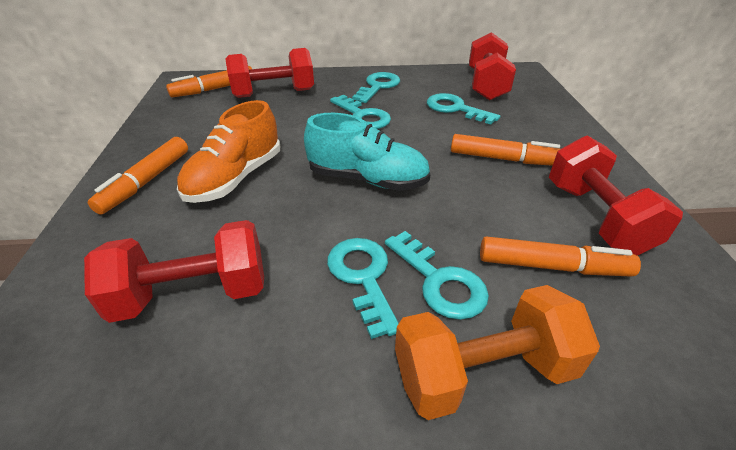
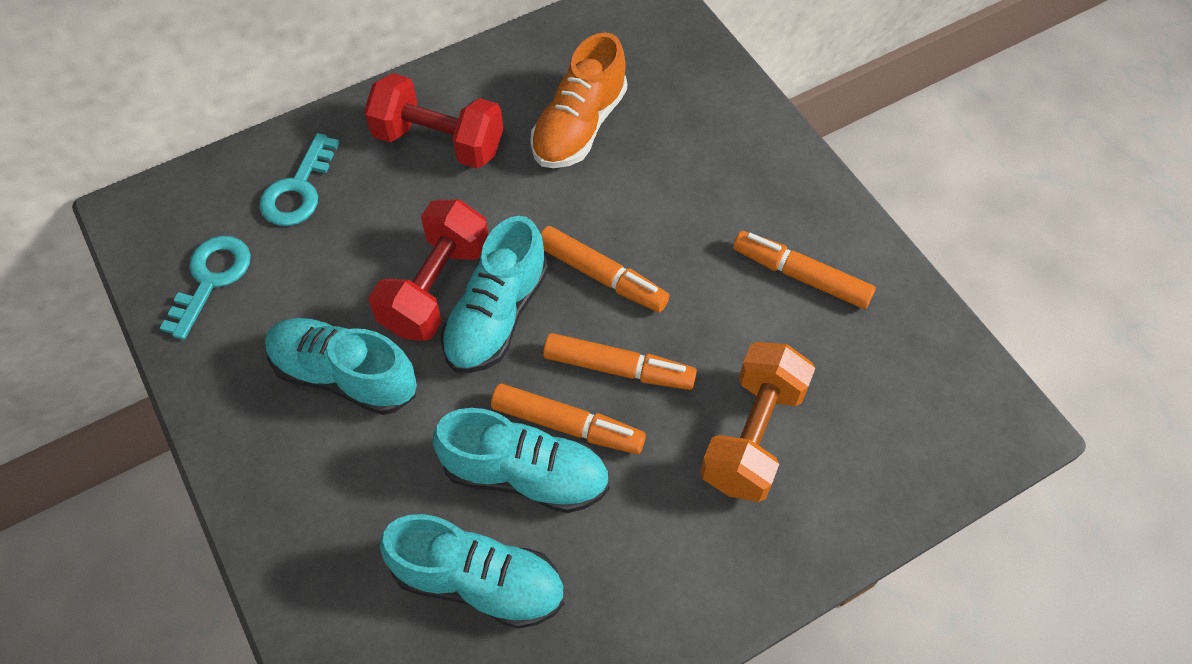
red dumbbell: [84,220,264,323] [225,48,314,98] [469,32,516,100] [549,135,683,256] = 4 -> [364,73,503,168] [369,200,488,341] = 2
turquoise key: [327,238,399,339] [330,95,391,129] [352,72,400,103] [385,231,489,320] [427,93,500,125] = 5 -> [160,235,251,340] [259,133,339,226] = 2
turquoise shoe: [304,113,431,191] = 1 -> [265,318,417,415] [380,514,564,629] [433,408,609,513] [441,216,548,373] = 4

